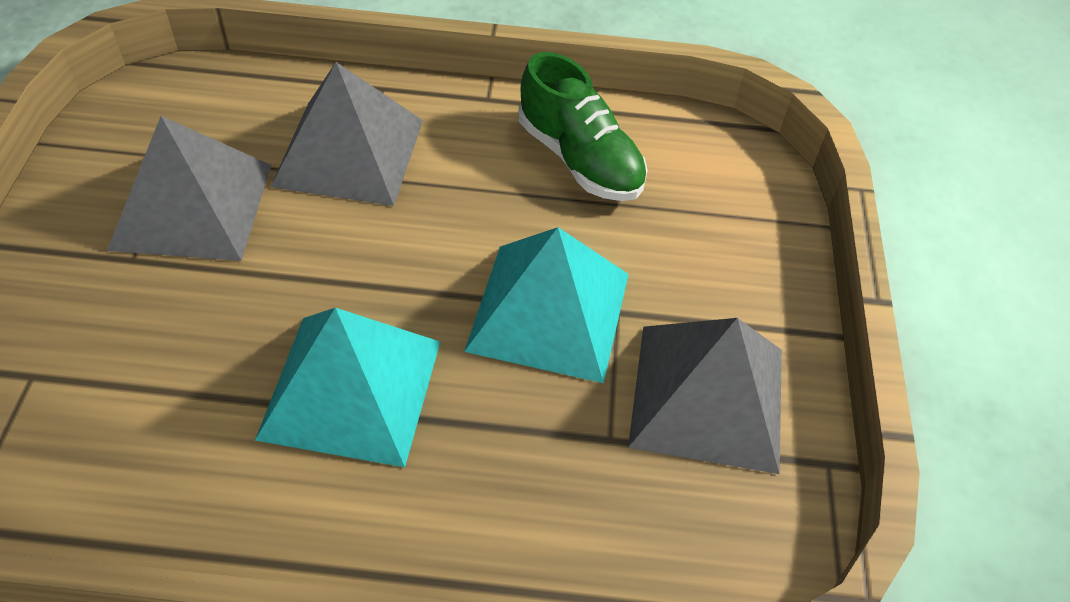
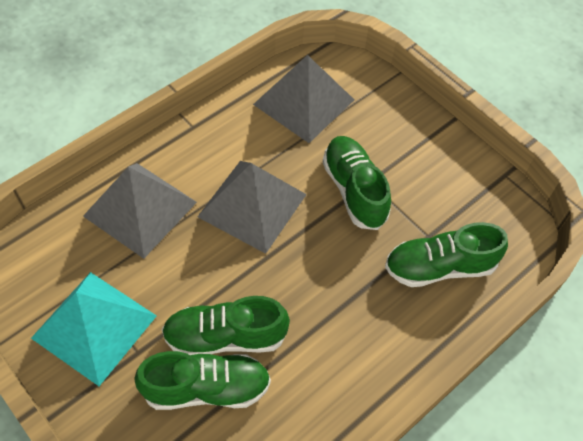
green shoe: [518,52,648,201] = 1 -> [134,351,271,410] [162,296,290,355] [323,136,391,230] [385,222,508,287] = 4
turquoise pyramid: [255,308,440,467] [464,227,629,383] = 2 -> [31,272,157,386] = 1

